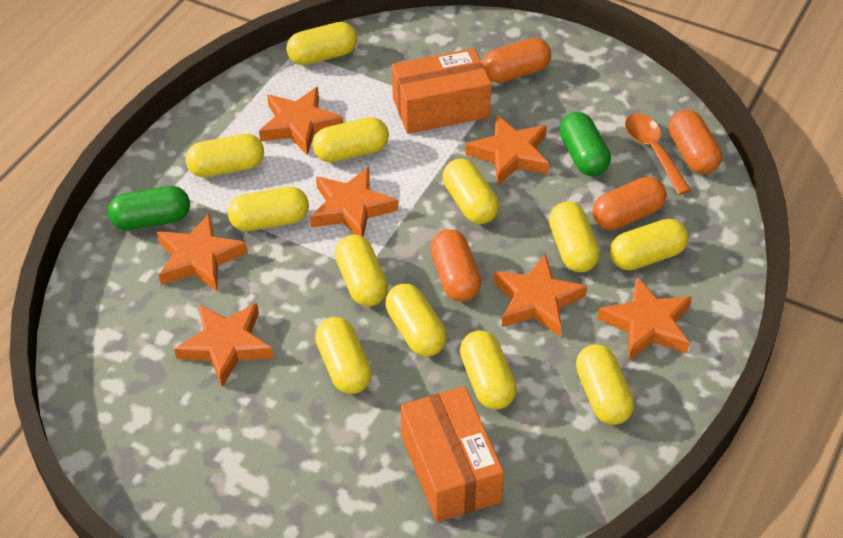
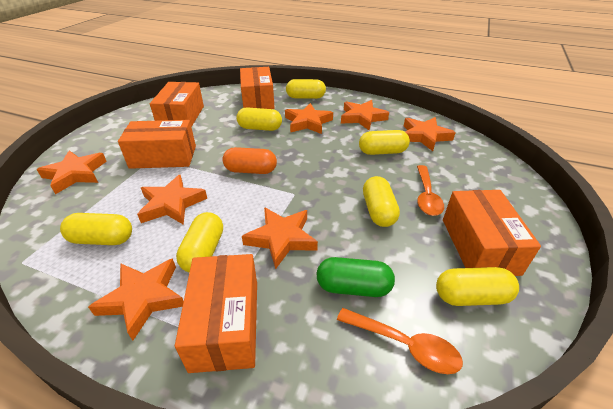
green capsule: [108,186,190,230] [559,112,611,176] = 2 -> [316,257,395,297] = 1
orange box: [392,48,491,134] [401,386,504,522] = 2 -> [118,120,196,169] [150,82,204,127] [175,254,257,373] [240,67,275,109] [443,190,541,276] = 5
orange capsule: [430,229,481,302] [482,38,551,83] [593,177,666,230] [669,110,722,174] = 4 -> [223,147,277,174] = 1
orange spoon: [625,114,691,195] = 1 -> [337,308,463,374] [417,165,444,216] = 2
yellow capsule: [185,134,264,177] [228,187,309,231] [286,22,357,65] [312,117,389,162] [315,317,372,394] [335,235,388,306] [385,284,447,356] [443,158,499,224] [460,330,517,410] [549,202,600,272] [576,344,634,425] [610,219,688,270] = 12 -> [60,213,132,245] [176,212,223,272] [236,107,282,131] [286,79,326,99] [359,130,410,155] [363,176,400,227] [436,267,519,306] = 7

